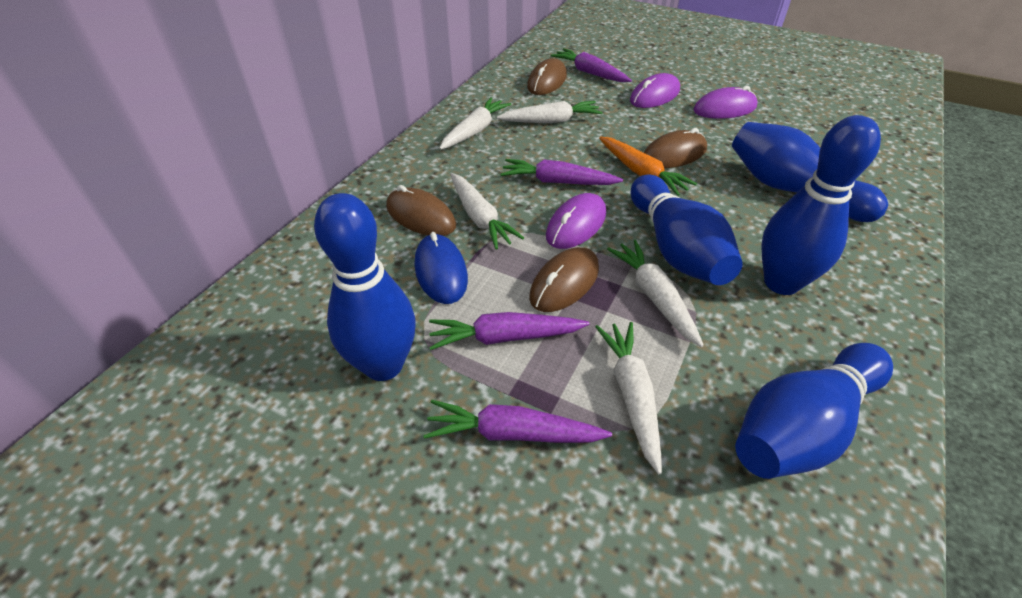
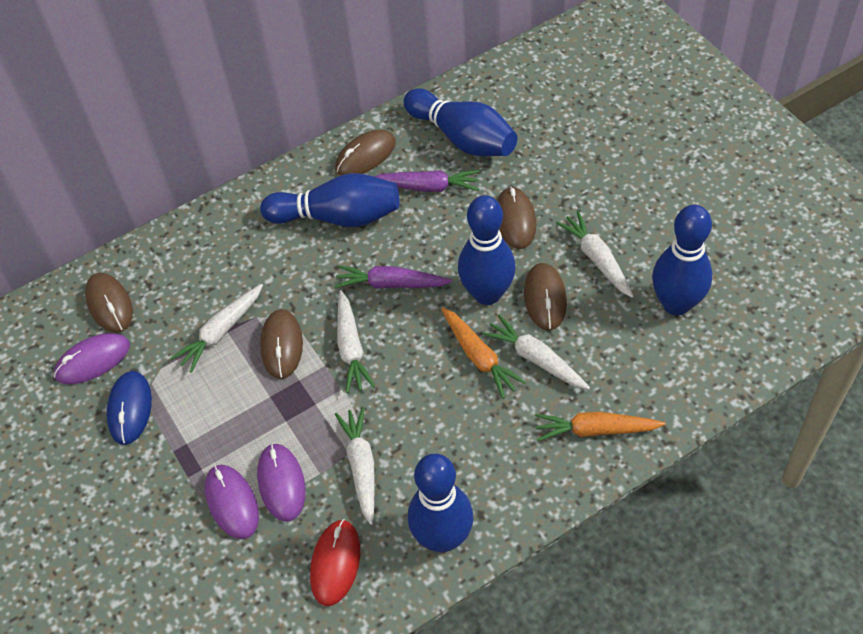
brown mouse: [386,185,456,236] [527,58,567,95] [529,247,599,312] [644,128,707,168] = 4 -> [85,273,133,333] [260,309,303,379] [335,129,396,176] [497,186,536,249] [524,263,567,330] = 5
orange carrot: [599,137,697,196] = 1 -> [441,307,526,399] [535,412,665,441] = 2
purple carrot: [423,400,612,443] [429,312,589,350] [501,159,623,185] [550,48,632,82] = 4 -> [334,265,452,289] [374,170,480,192] = 2
red mouse: none = 0 -> [310,519,360,606] = 1

